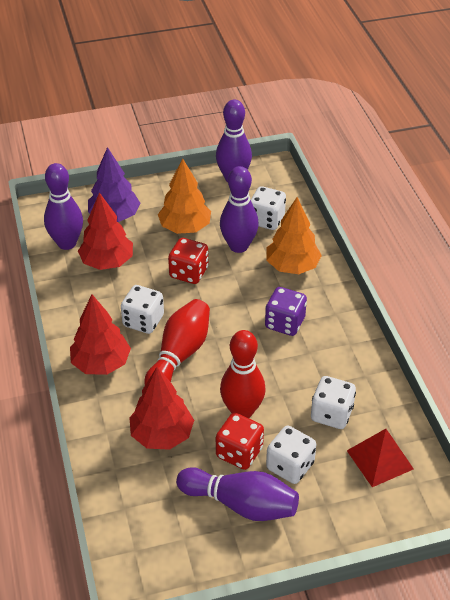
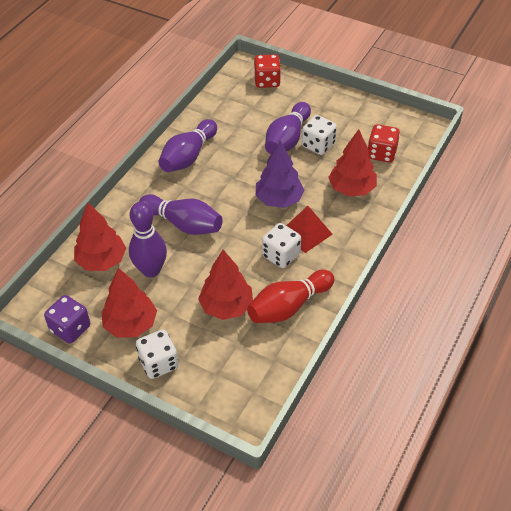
orange tree: [158,158,211,234] [266,197,322,274] = 2 -> none = 0
red bowling pin: [144,299,210,385] [220,330,266,418] = 2 -> [247,270,334,323] = 1
red tree: [70,295,131,375] [78,192,133,270] [129,367,194,450] = 3 -> [74,203,126,271] [101,268,157,338] [198,250,253,320] [328,129,377,196] = 4
white dice: [121,285,164,334] [251,186,286,230] [266,426,316,484] [311,376,356,429] = 4 -> [136,330,179,379] [262,223,301,268] [302,115,337,155] = 3

